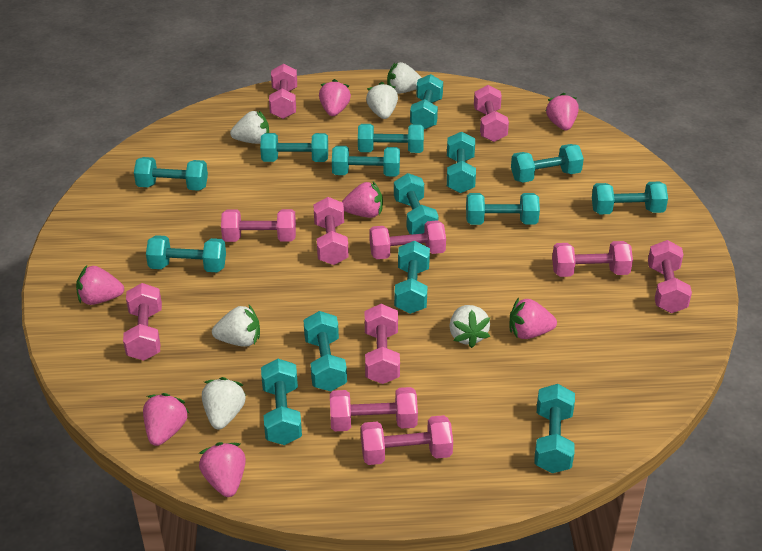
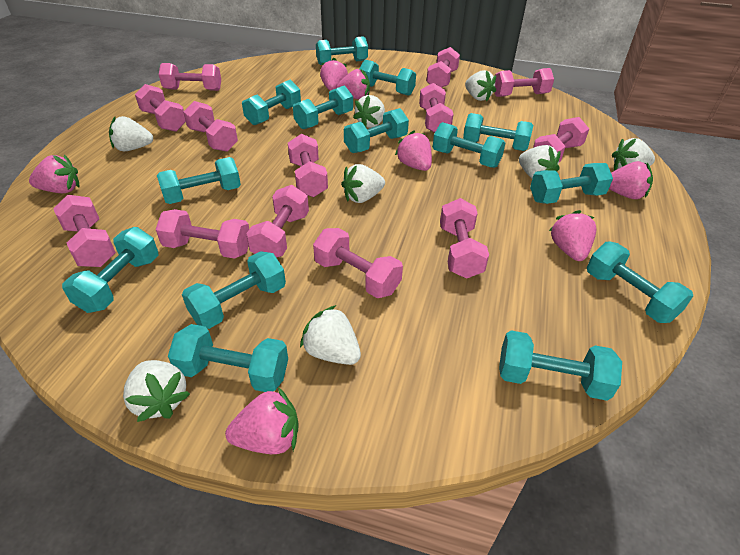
pink dumbbell: [123,283,162,361] [221,209,296,242] [269,64,297,119] [313,197,349,265] [330,387,418,431] [361,415,453,465] [365,304,400,384] [370,220,446,259] [474,85,509,142] [552,241,633,277] [648,240,692,313] = 11 -> [53,195,116,267] [135,84,186,132] [156,209,249,259] [159,63,221,91] [183,101,238,152] [246,185,309,258] [288,134,328,197] [313,228,403,298] [419,83,453,133] [426,47,460,88] [440,198,489,279] [495,68,554,97] [533,117,589,162] = 13
turquoise dumbbell: [134,157,208,191] [146,235,226,272] [260,133,328,162] [261,359,302,445] [303,311,347,392] [332,146,400,177] [358,124,424,153] [394,173,438,234] [394,241,430,314] [410,74,443,129] [447,132,476,193] [466,193,540,225] [511,144,584,183] [534,384,575,473] [592,182,668,214] = 15 -> [62,227,158,313] [157,157,241,204] [168,324,288,392] [182,251,286,329] [242,80,301,125] [293,86,353,129] [316,36,368,65] [344,108,409,153] [359,60,416,96] [433,122,505,168] [463,113,533,151] [499,330,622,401] [530,163,613,204] [587,241,693,323] = 14
white strawberry: [202,377,246,429] [212,305,260,347] [230,111,269,144] [366,82,398,119] [387,62,422,94] [449,305,490,348] = 6 -> [109,116,153,151] [123,360,190,422] [300,305,361,365] [341,164,385,203] [353,95,385,128] [465,70,496,101] [519,145,560,179] [612,138,655,171] = 8

